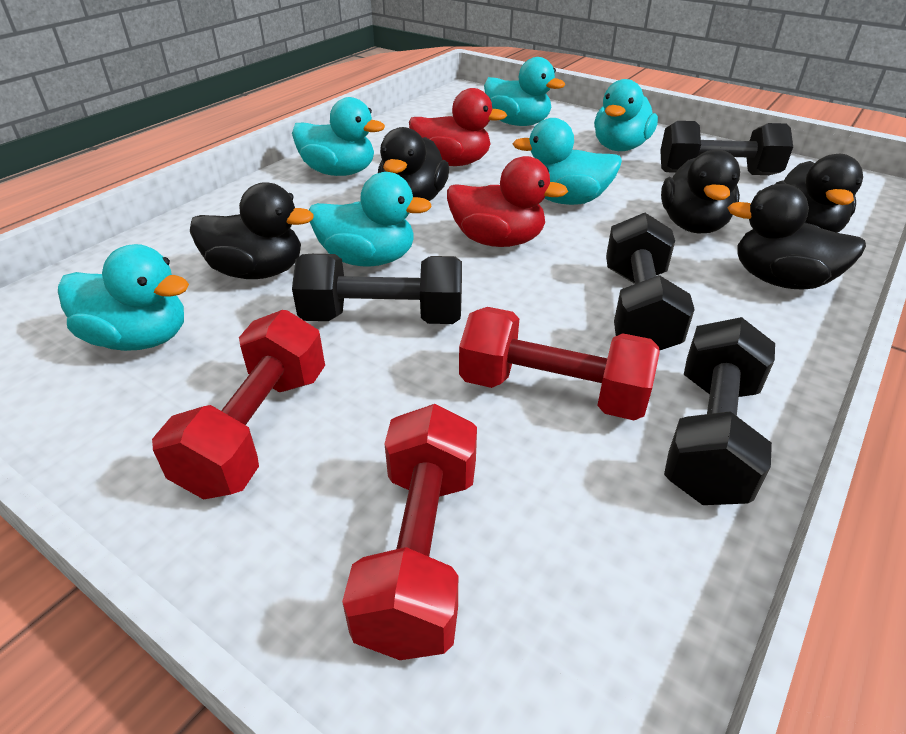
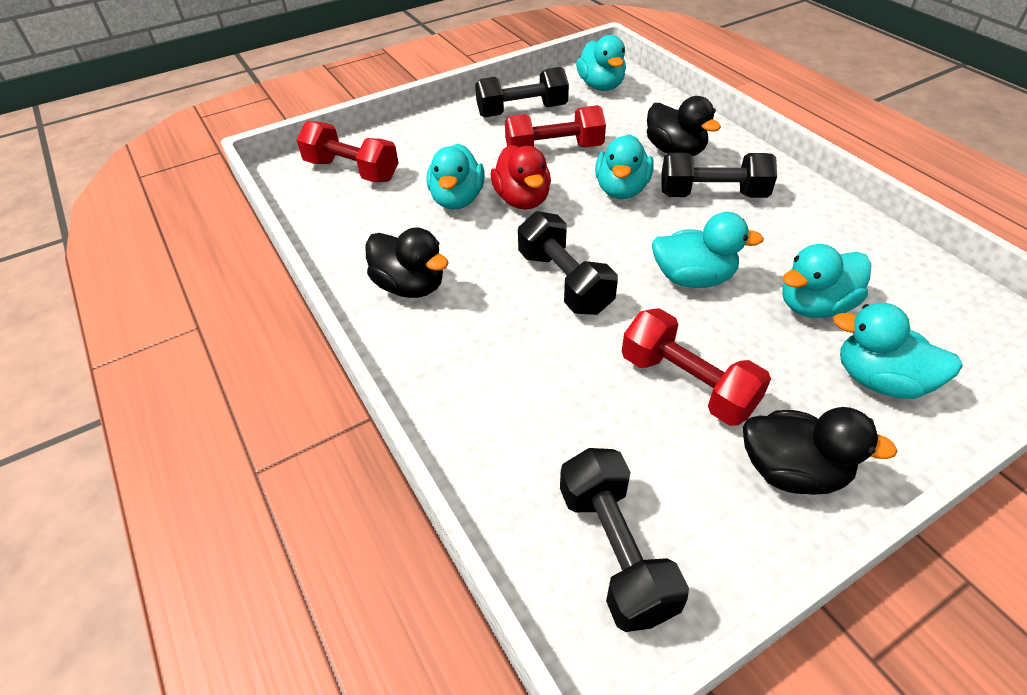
black duck: [190,182,314,279] [378,127,449,201] [661,149,740,233] [727,184,866,289] [776,154,863,233] = 5 -> [365,227,449,298] [647,96,721,156] [743,407,897,495] = 3
red duck: [409,88,507,166] [447,156,568,247] = 2 -> [491,145,551,209] = 1

